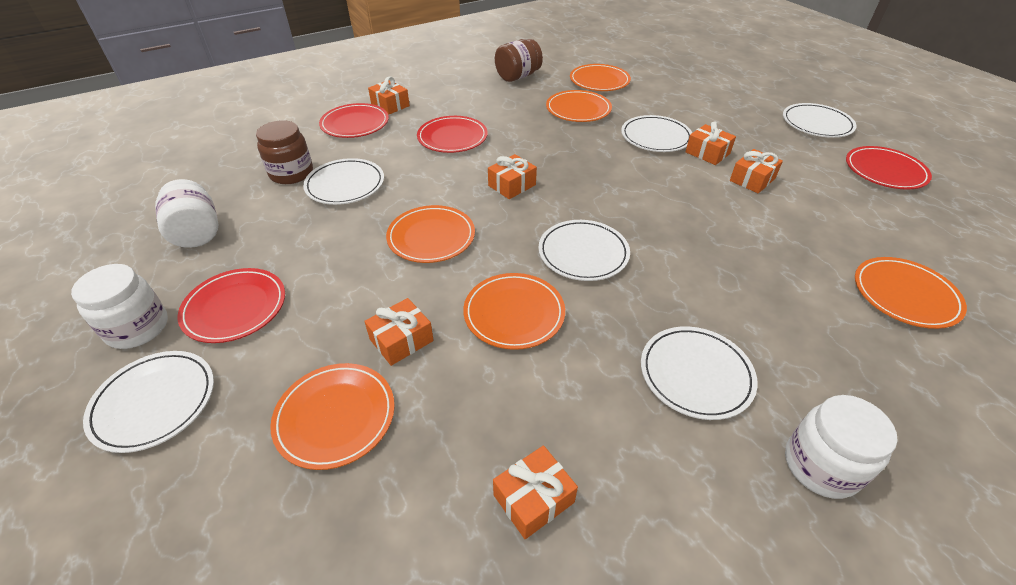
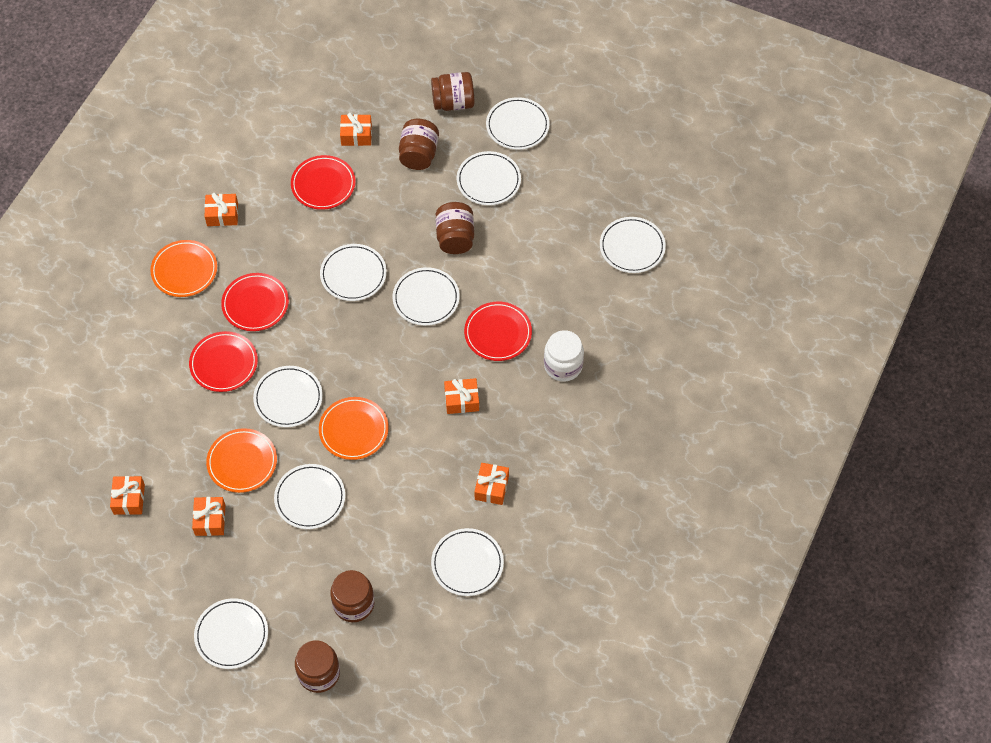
brown jar: [256,120,313,184] [495,39,543,82] = 2 -> [295,640,340,693] [330,570,374,622] [399,119,439,170] [431,72,474,111] [436,202,474,254] = 5
orange plate: [270,363,395,470] [386,205,475,263] [463,273,565,350] [546,90,612,122] [570,64,631,91] [855,257,967,329] = 6 -> [150,240,217,297] [206,428,277,493] [319,397,389,460] = 3
white jar: [71,264,168,349] [155,179,218,248] [785,395,898,499] = 3 -> [544,330,584,382] = 1
white plate: [83,351,214,453] [303,158,384,205] [538,220,630,281] [621,115,692,152] [641,326,758,420] [783,103,857,138] = 6 -> [194,598,268,669] [253,366,323,427] [274,464,345,529] [320,244,387,301] [393,267,460,326] [431,528,504,596] [457,151,521,206] [486,97,550,150] [600,217,666,273] = 9

